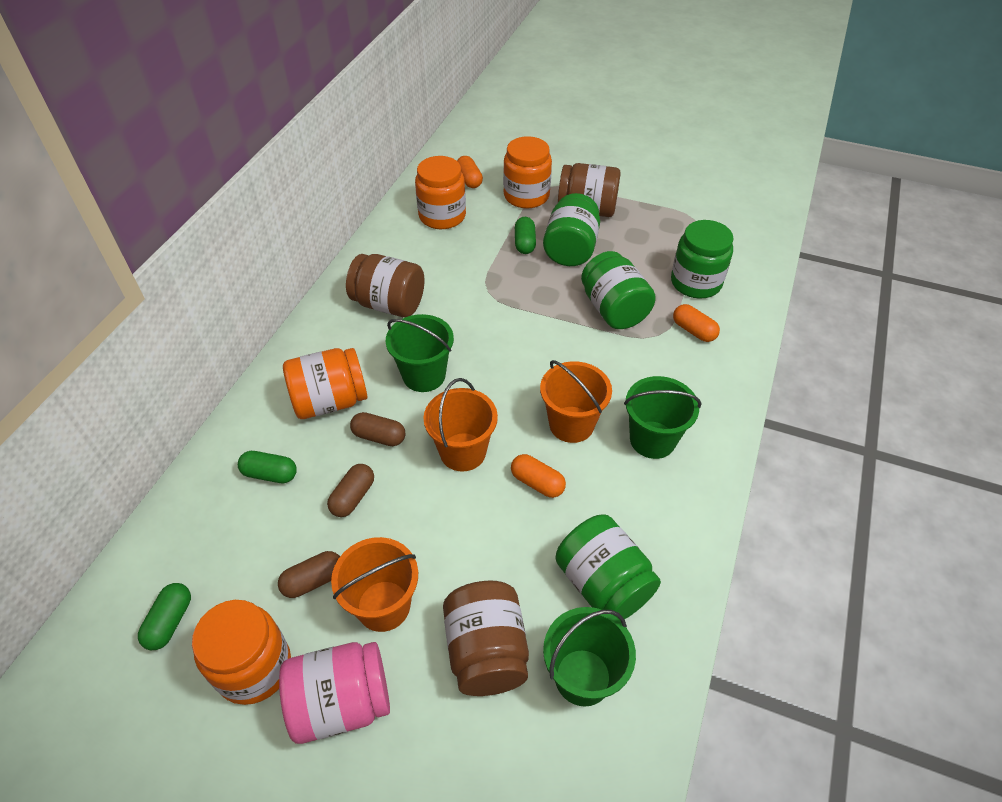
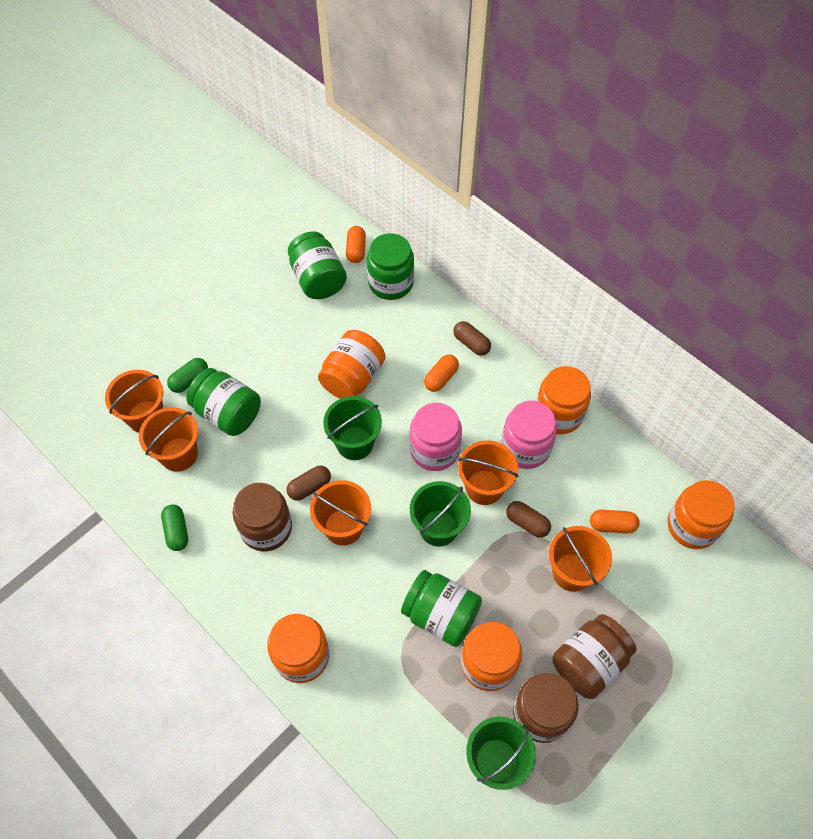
green capsule: [138,583,191,650] [238,451,297,483] [515,217,536,254] = 3 -> [161,505,188,551] [167,358,208,393] = 2
orange bucket: [331,537,418,632] [424,378,498,471] [540,360,612,443] = 3 -> [105,370,163,433] [139,407,198,472] [310,480,371,546] [458,440,518,505] [549,526,612,592] = 5
orange jar: [192,600,291,705] [283,348,367,419] [415,156,466,229] [503,136,552,209] = 4 -> [267,614,329,683] [318,330,386,399] [461,622,522,691] [536,366,591,434] [668,480,734,549] = 5
pink jar: [279,642,390,744] = 1 -> [410,403,462,471] [501,401,557,469] = 2

